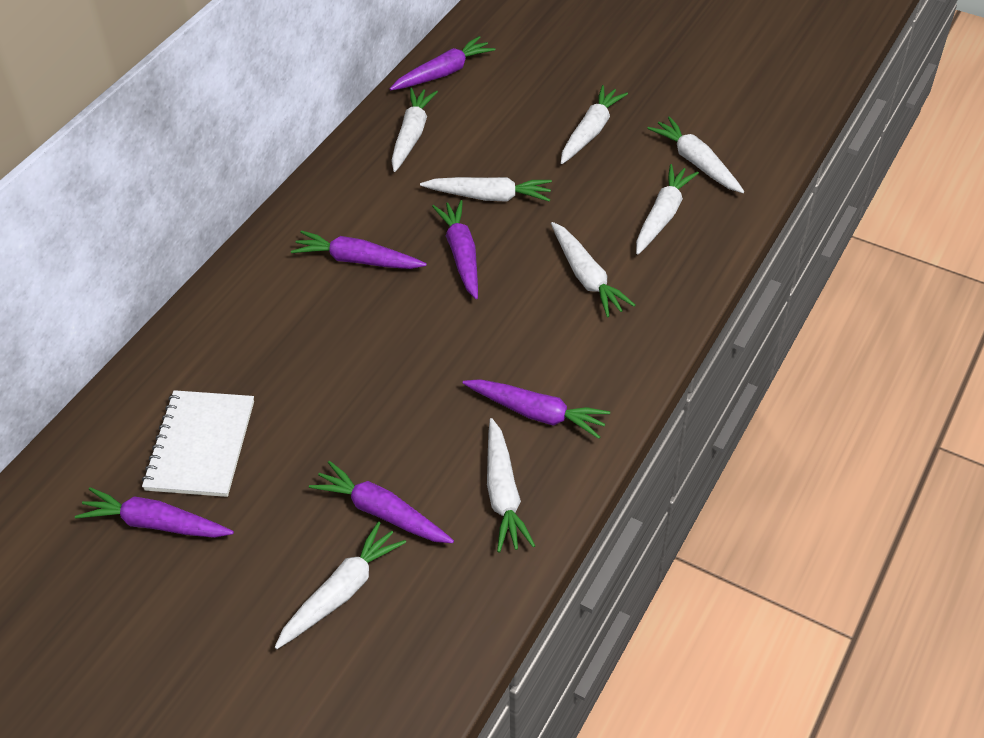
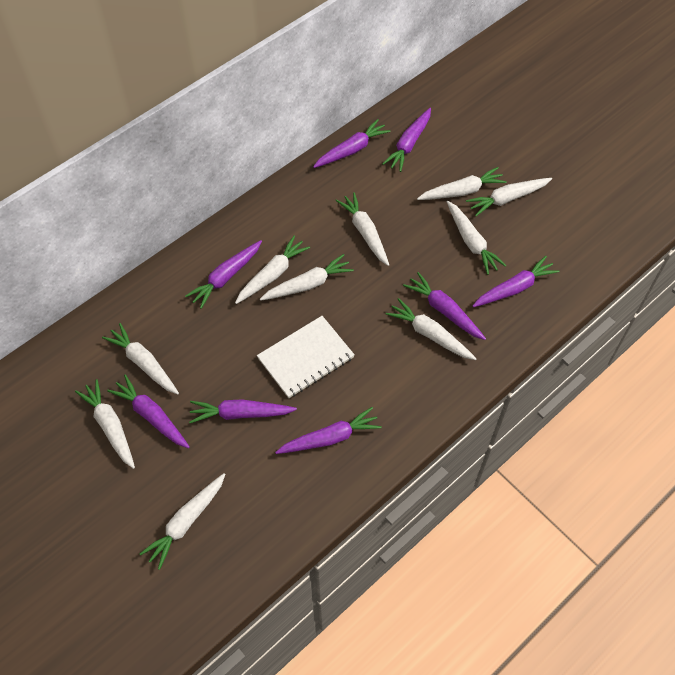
purple carrot: [75,487,234,538] [291,230,427,269] [309,461,454,543] [390,36,495,90] [432,200,478,299] [462,379,610,439] = 6 -> [107,375,190,449] [185,240,262,309] [189,399,297,423] [275,407,382,454] [313,119,391,168] [382,108,431,172] [403,272,486,340] [473,256,560,307] = 8
white carrot: [275,521,406,649] [391,88,438,172] [420,177,552,202] [487,418,535,553] [551,222,635,318] [561,85,628,164] [636,164,699,255] [647,116,744,193] = 8 -> [75,379,135,469] [102,323,179,395] [140,473,225,570] [235,236,310,304] [260,254,354,301] [335,192,389,266] [386,298,477,360] [417,167,507,200] [447,201,507,275] [466,178,552,216] = 10

